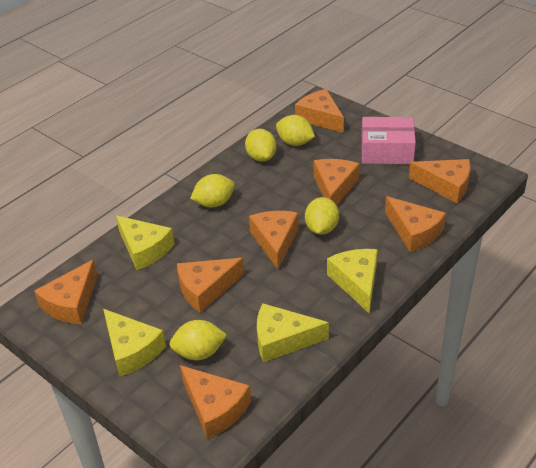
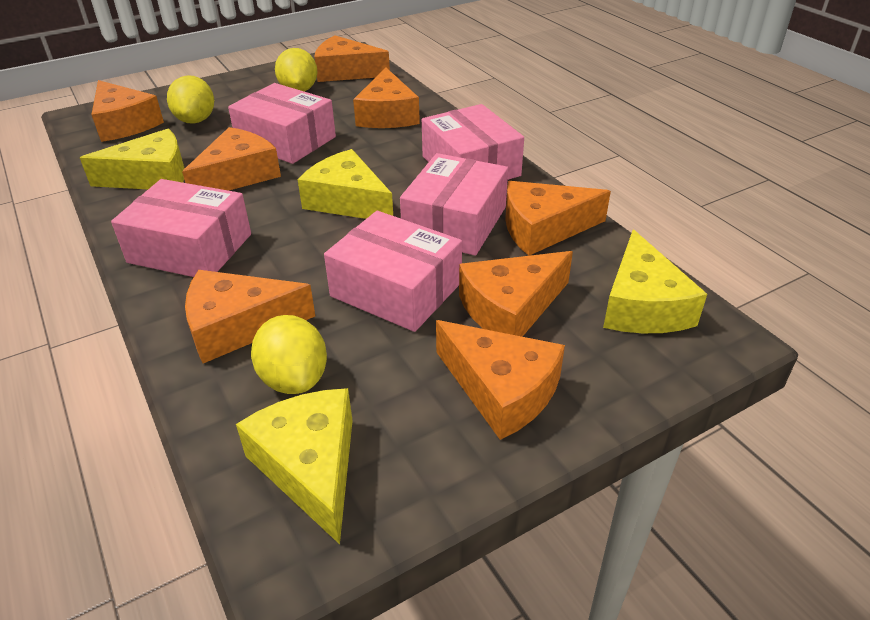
pink box: [361,117,416,164] = 1 -> [111,179,251,277] [228,83,336,164] [324,211,462,332] [400,153,508,256] [422,104,524,180] = 5
yellow lemon: [169,320,227,360] [190,174,235,208] [245,129,277,162] [276,115,315,146] [305,197,339,235] = 5 -> [167,75,214,124] [251,315,327,394] [275,48,318,92] = 3

